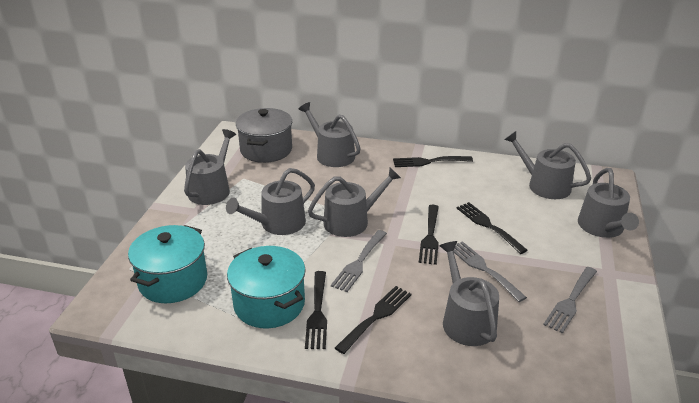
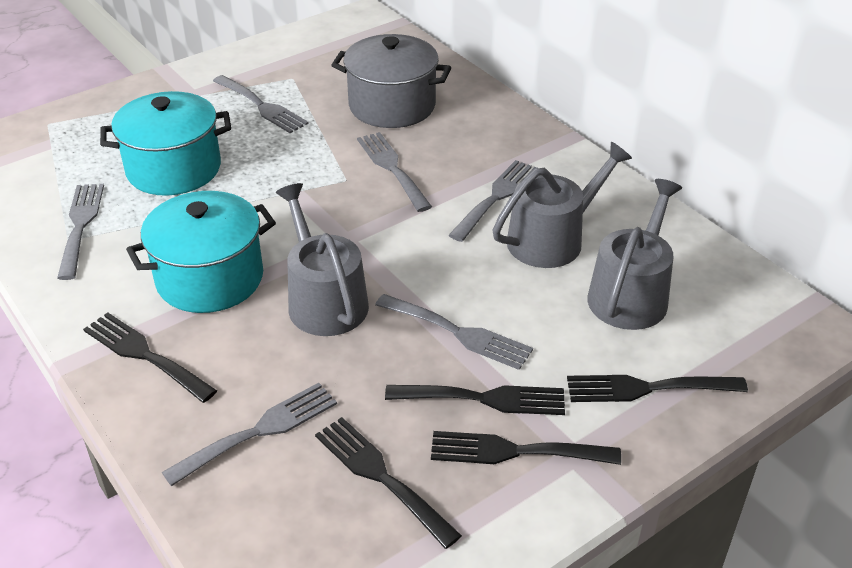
grey fork: [331,230,387,292] [453,241,527,302] [543,267,597,334] = 3 -> [57,184,104,280] [162,383,337,486] [213,75,309,133] [357,132,432,212] [375,294,533,370] [449,160,537,242] = 6
grey watering can: [184,129,236,205] [226,168,315,235] [298,102,361,167] [308,168,401,237] [439,241,499,346] [504,131,591,199] [578,168,639,238] = 7 -> [276,183,369,336] [493,142,632,268] [588,179,682,330] = 3

